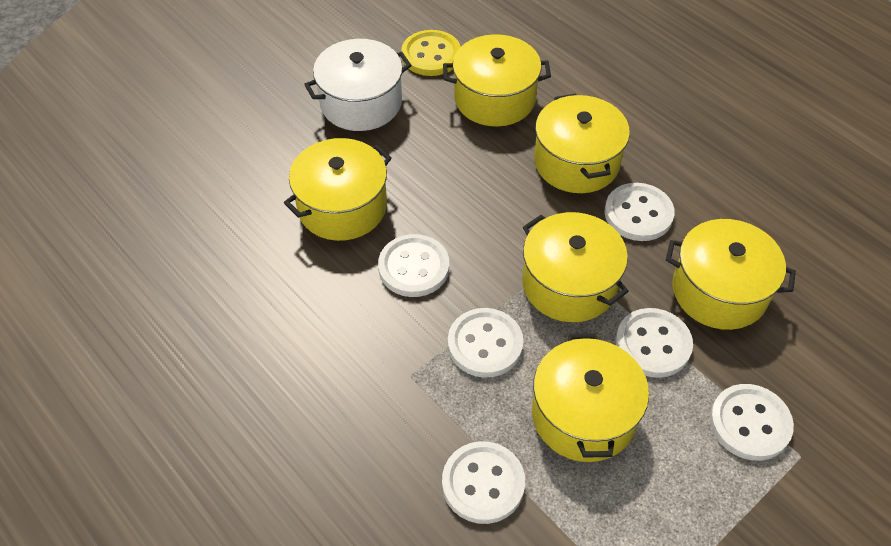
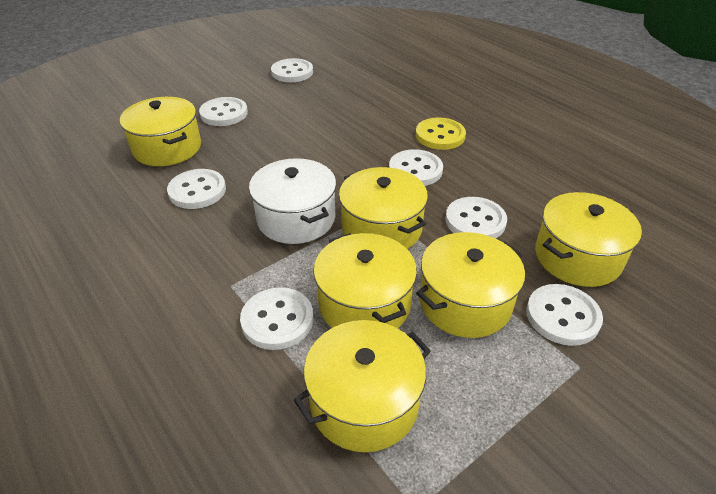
white button: [378,234,449,297] [442,441,525,524] [448,308,523,378] [605,183,675,241] [615,308,693,378] [710,384,794,461] = 6 -> [167,169,226,209] [199,97,248,126] [240,287,314,350] [271,58,313,82] [389,149,443,186] [445,197,507,239] [526,284,603,346] = 7

